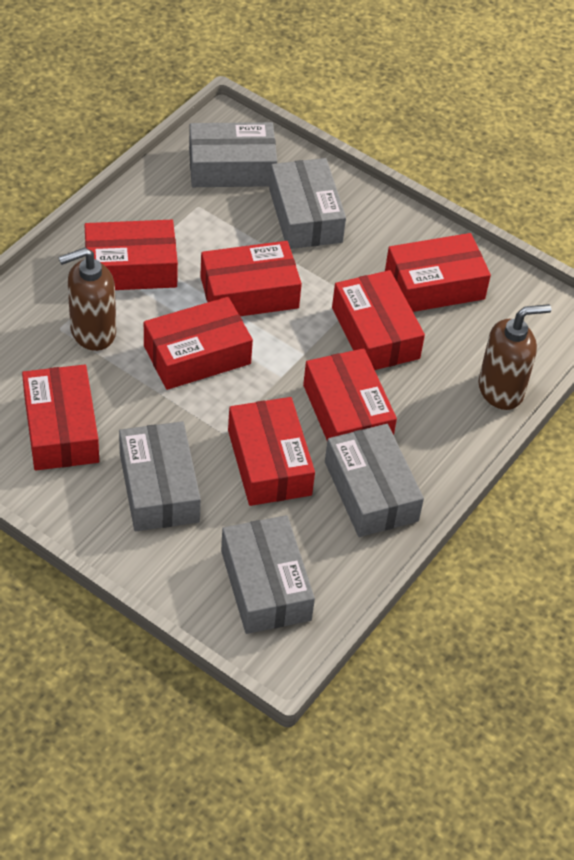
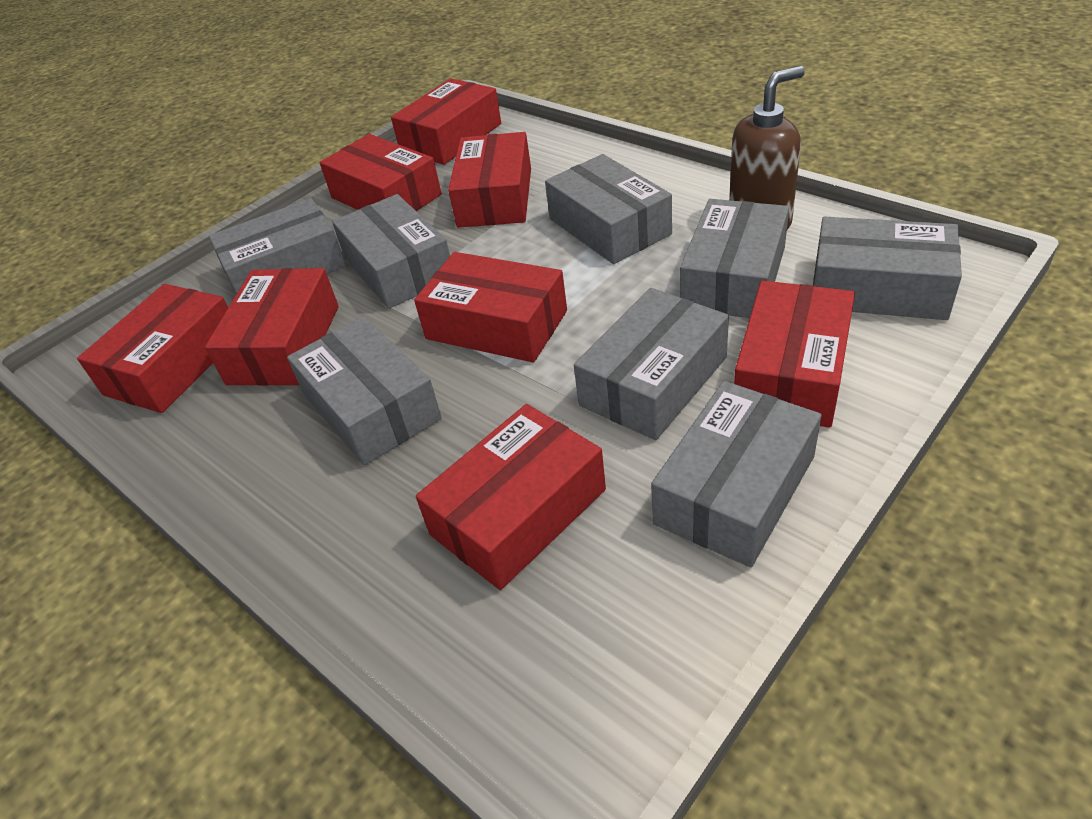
brown soap dispenser: [58,247,116,351] [478,304,551,410] = 2 -> [729,66,805,230] = 1
grey box: [119,421,201,531] [189,122,277,187] [221,515,315,634] [269,158,346,249] [325,424,424,537] = 5 -> [209,198,346,294] [287,316,442,465] [332,194,450,309] [545,154,672,264] [574,288,729,440] [651,381,822,567] [680,199,789,318] [813,217,962,320] = 8

